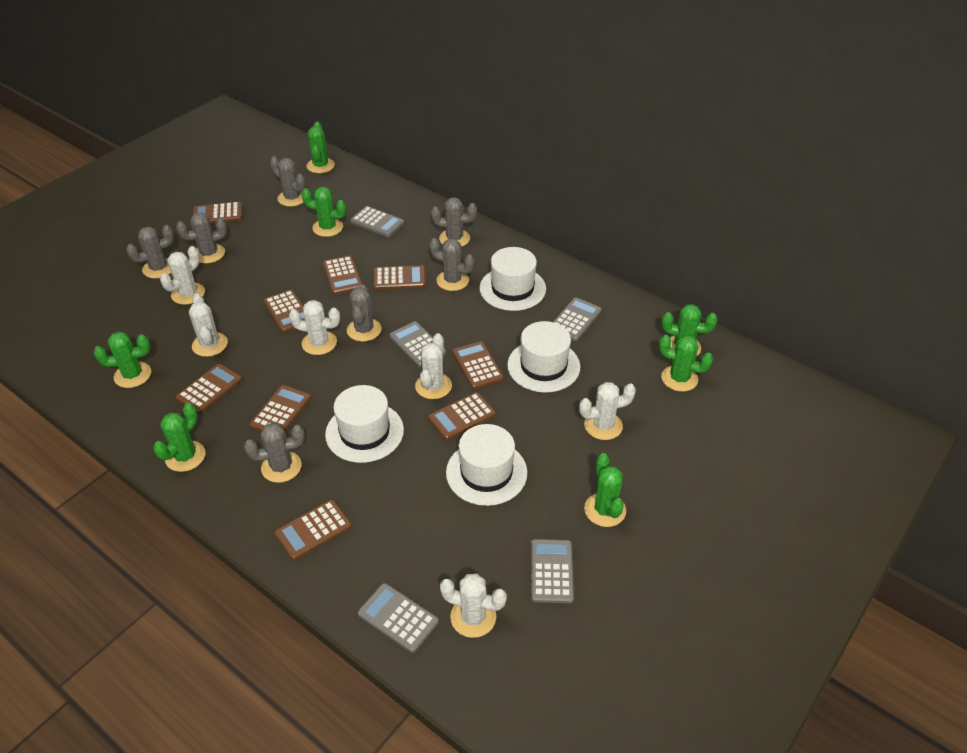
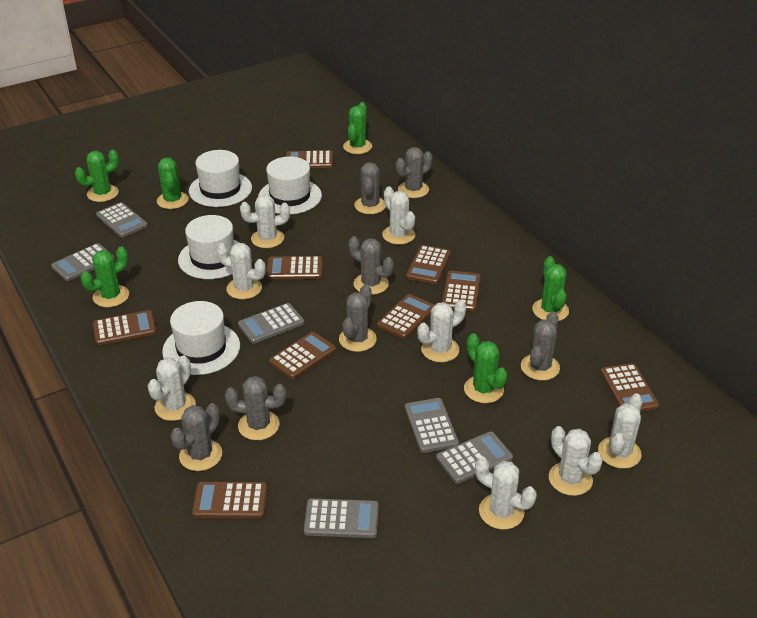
green cactus: [94,332,151,388] [153,403,205,472] [301,187,346,237] [306,122,335,173] [584,453,626,527] [659,335,713,392] [662,304,717,356] = 7 -> [75,149,119,202] [81,247,129,307] [157,157,189,209] [343,102,372,154] [464,334,507,403] [532,256,569,321] = 6
grey calculator: [350,206,404,237] [358,583,439,653] [390,321,446,367] [531,539,574,603] [553,297,602,341] = 5 -> [51,243,115,281] [96,202,148,237] [238,303,304,344] [304,498,379,538] [405,398,459,453] [436,431,513,484] = 6
white cactus: [160,246,205,305] [189,294,228,357] [289,300,340,355] [415,333,452,399] [440,574,507,638] [579,382,636,440] = 6 -> [148,356,196,421] [217,243,266,299] [240,194,290,248] [382,186,415,245] [418,300,466,362] [475,457,537,530] [549,426,603,496] [598,393,642,469] = 8

